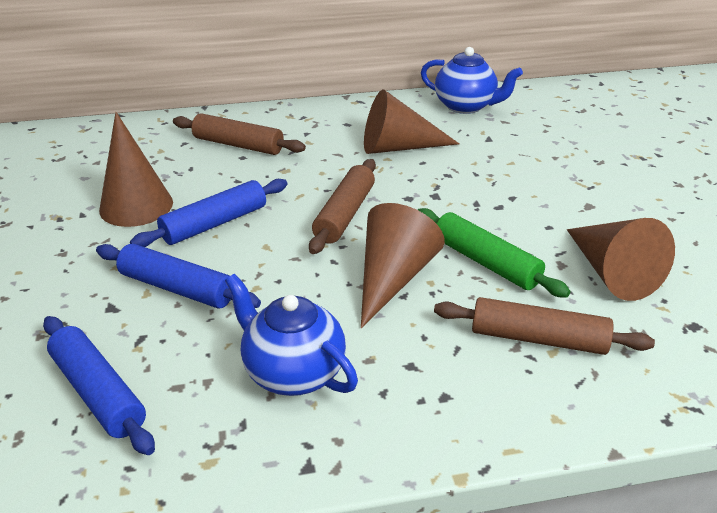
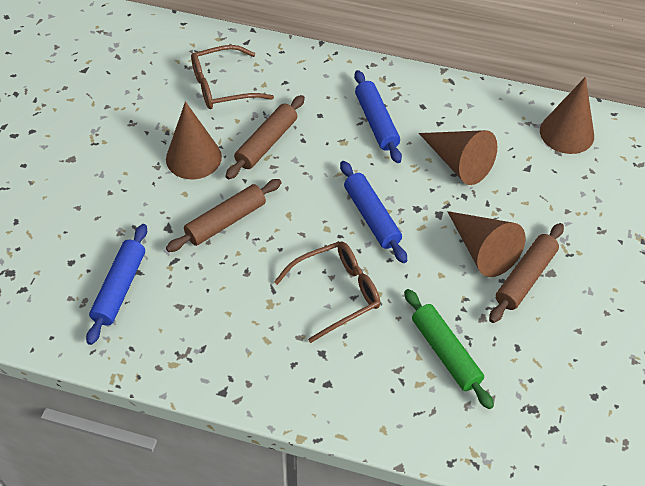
blue teapot: [225,274,358,396] [421,47,523,114] = 2 -> none = 0
brown glasses: none = 0 -> [191,45,274,109] [274,241,380,343] = 2

